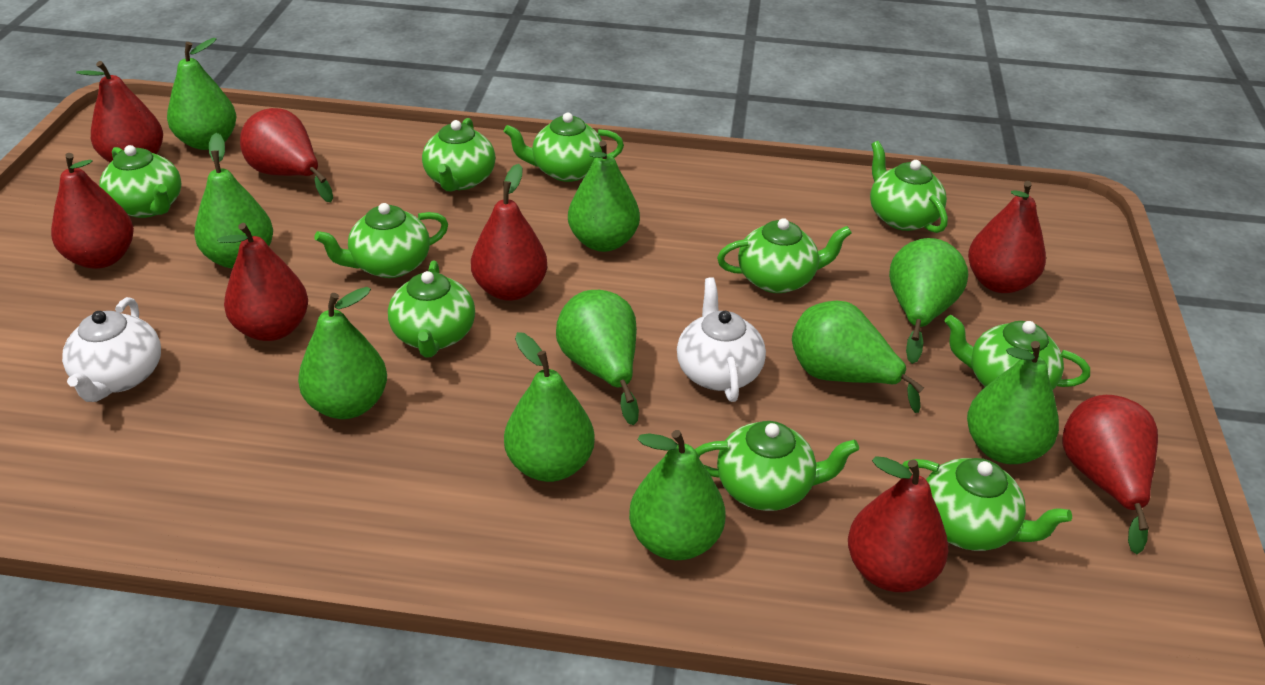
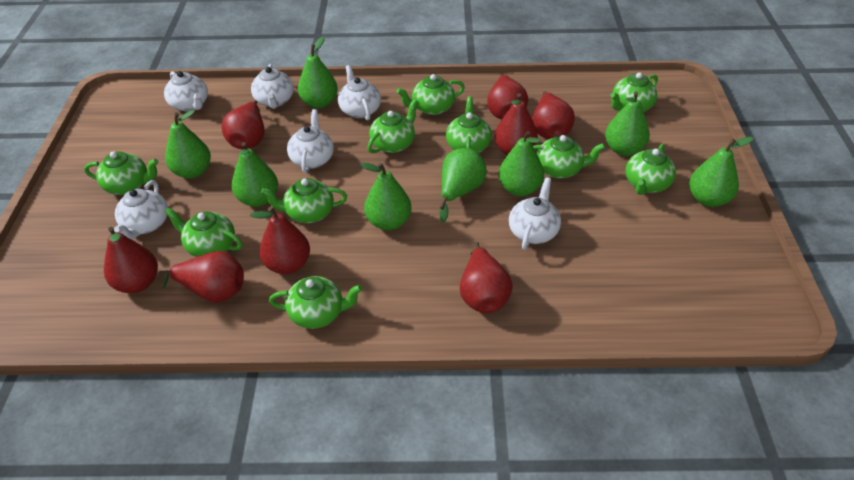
green pear: [167,38,237,150] [194,133,273,269] [298,287,387,419] [504,332,595,482] [556,290,639,425] [568,141,640,252] [629,430,726,560] [792,300,924,413] [889,238,968,364] [967,341,1059,464] = 10 -> [165,110,211,178] [232,142,278,207] [298,36,338,108] [360,163,412,230] [439,148,486,222] [498,131,544,196] [605,91,650,156] [689,137,753,207] = 8
white teapot: [62,297,161,402] [677,277,766,402] = 2 -> [114,180,168,240] [164,71,208,111] [251,64,294,109] [287,109,334,174] [338,65,381,120] [509,177,561,250] = 6

